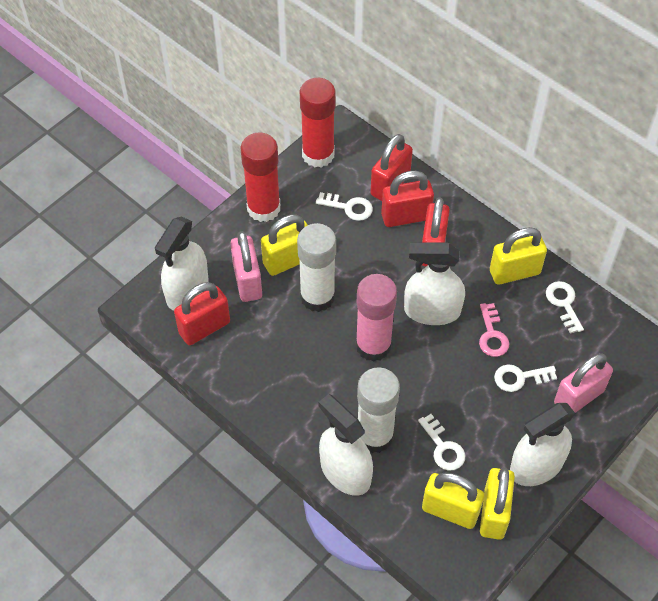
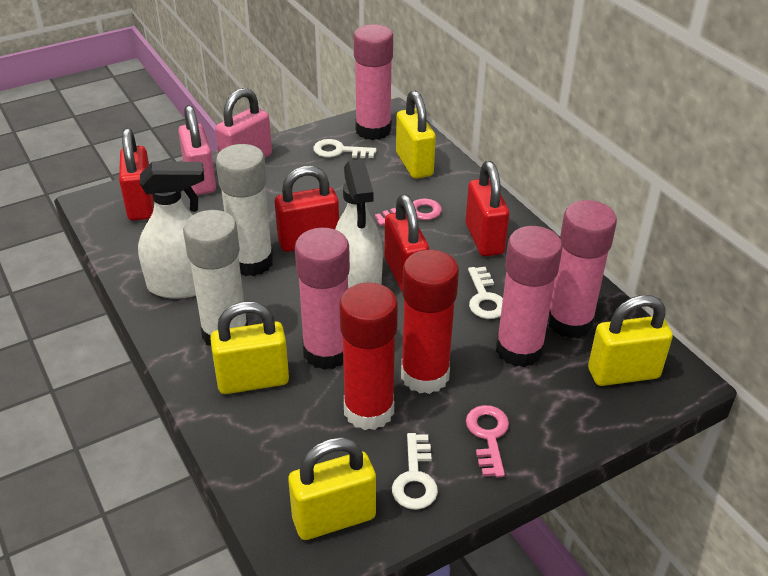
pink glue stick: [355,274,397,362] = 1 -> [295,228,350,370] [354,24,393,140] [496,226,563,367] [548,200,617,339] = 4
pink key: [479,303,509,357] = 1 -> [375,198,442,226] [466,405,509,477] = 2
white key: [316,192,373,221] [418,414,465,471] [494,364,557,392] [546,281,584,334] = 4 -> [313,139,377,158] [392,433,438,510] [468,267,503,319] = 3
white spray bottle: [155,217,209,311] [318,394,373,496] [404,242,465,325] [510,403,576,486] = 4 -> [138,161,204,299] [335,159,383,289] = 2

